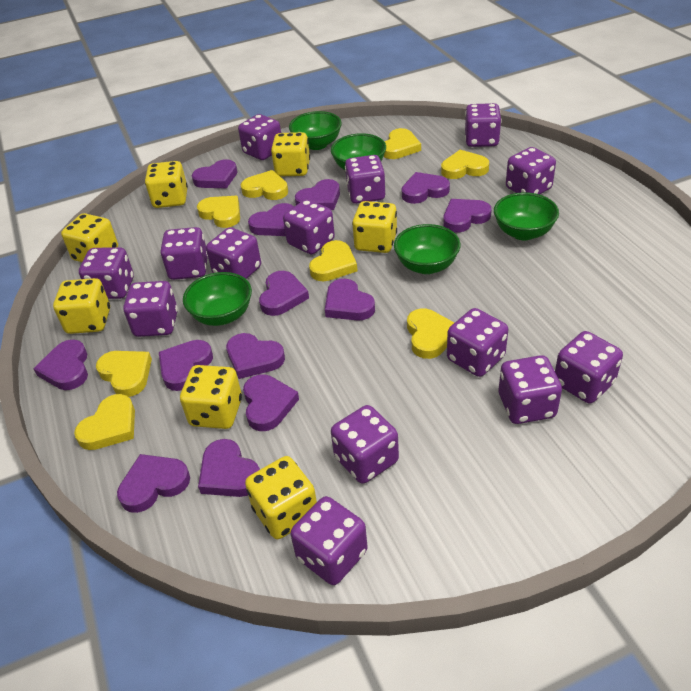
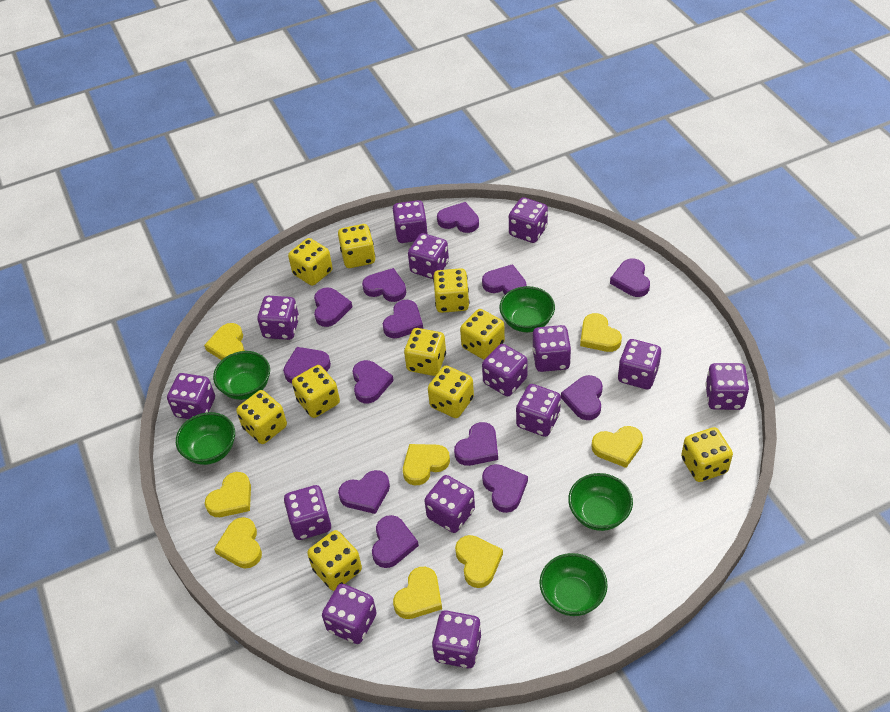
yellow dice: [53,278,110,334] [61,213,118,262] [145,161,188,208] [180,365,242,429] [245,456,317,539] [271,132,310,176] [352,201,397,253] = 7 -> [236,390,287,444] [288,238,333,286] [292,365,340,418] [307,530,362,591] [338,224,375,268] [404,328,446,376] [428,366,474,418] [433,268,469,313] [460,309,505,360] [681,427,733,482] = 10

